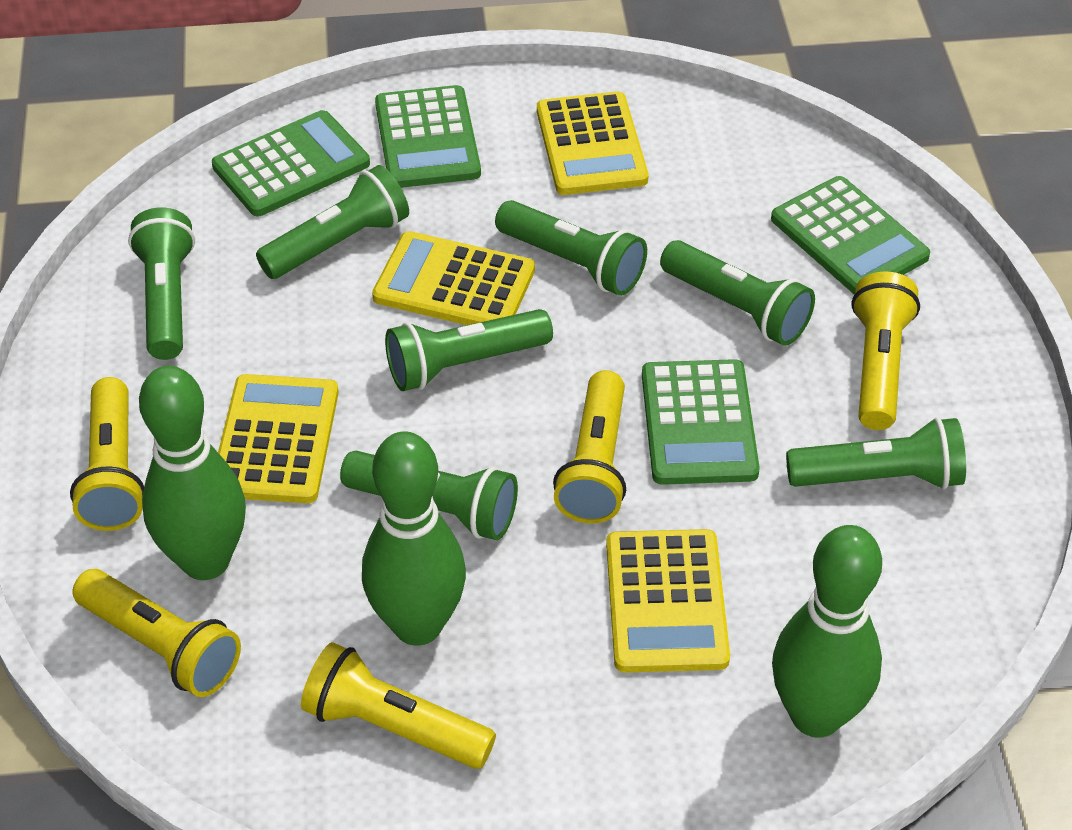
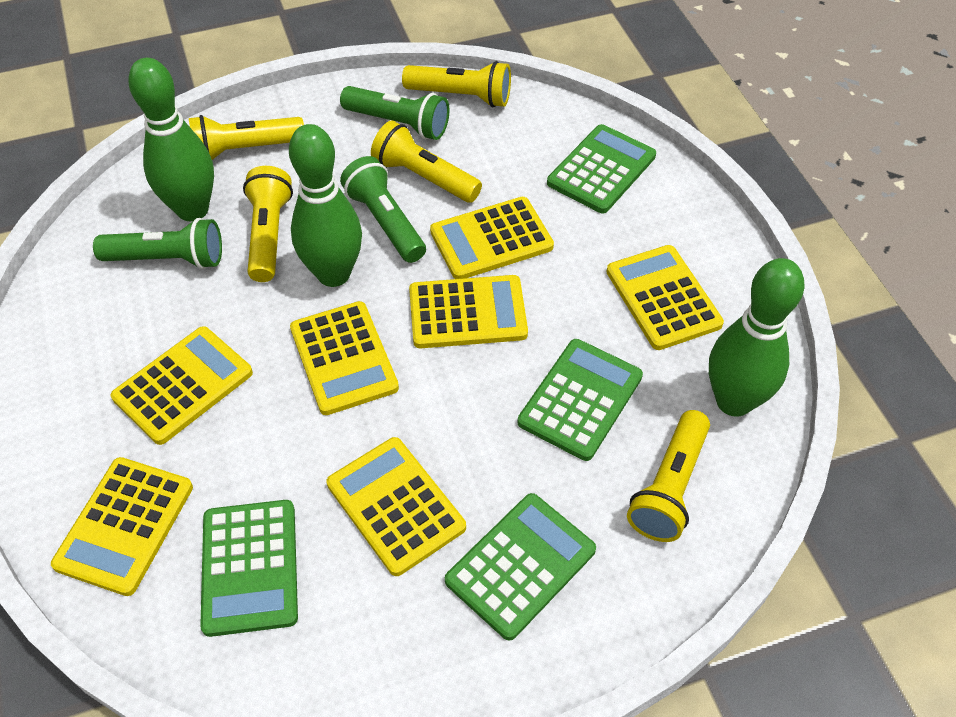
green flashlight: [128,207,195,360] [256,165,409,279] [340,451,518,540] [385,309,553,391] [495,200,647,296] [660,240,815,346] [786,417,966,489] = 7 -> [93,218,222,269] [340,86,449,140] [340,156,426,263] = 3
yellow calculator: [218,374,339,503] [372,231,535,325] [537,91,648,195] [606,529,730,673] = 4 -> [51,457,193,596] [111,326,253,445] [290,301,399,415] [327,437,466,576] [409,275,528,348] [430,197,554,279] [607,245,724,350] = 7

